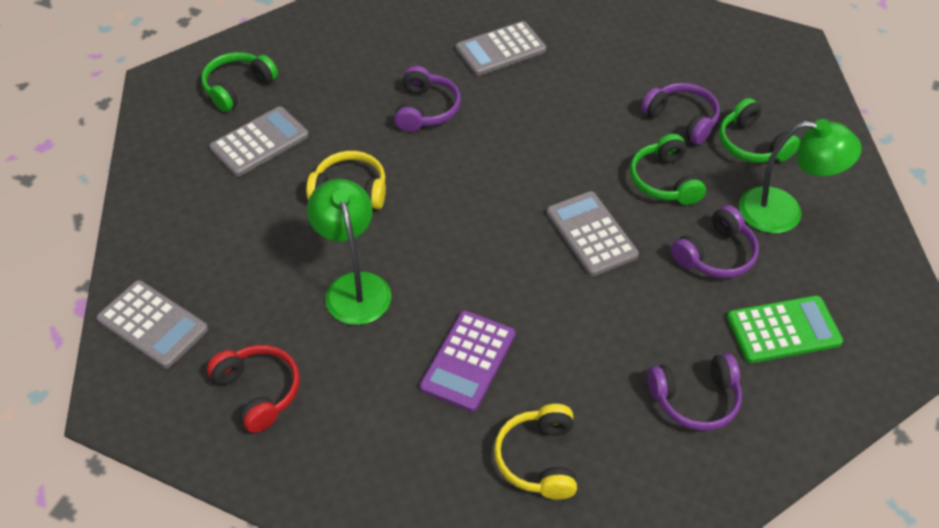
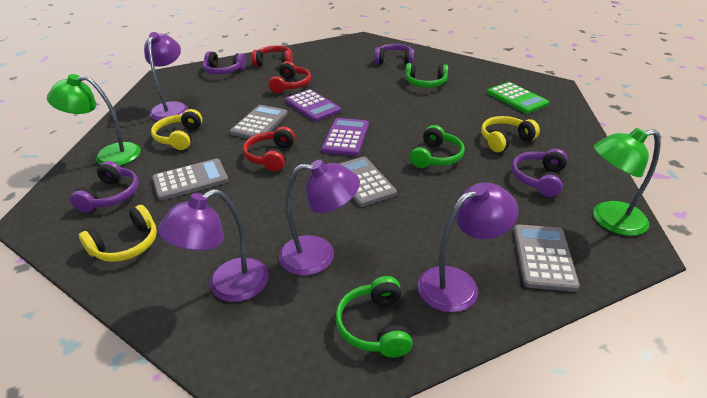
purple calculator: [420,310,516,412] = 1 -> [285,89,341,122] [322,118,369,156] = 2
purple lamp: none = 0 -> [144,32,188,121] [158,189,269,302] [279,160,360,276] [418,182,518,312] = 4
red headphones: [207,345,300,433] = 1 -> [243,127,295,171] [252,46,293,66] [269,61,311,93] = 3
yellow headphones: [306,151,386,209] [494,404,577,500] = 2 -> [79,205,157,262] [151,109,202,150] [481,116,540,152] = 3

